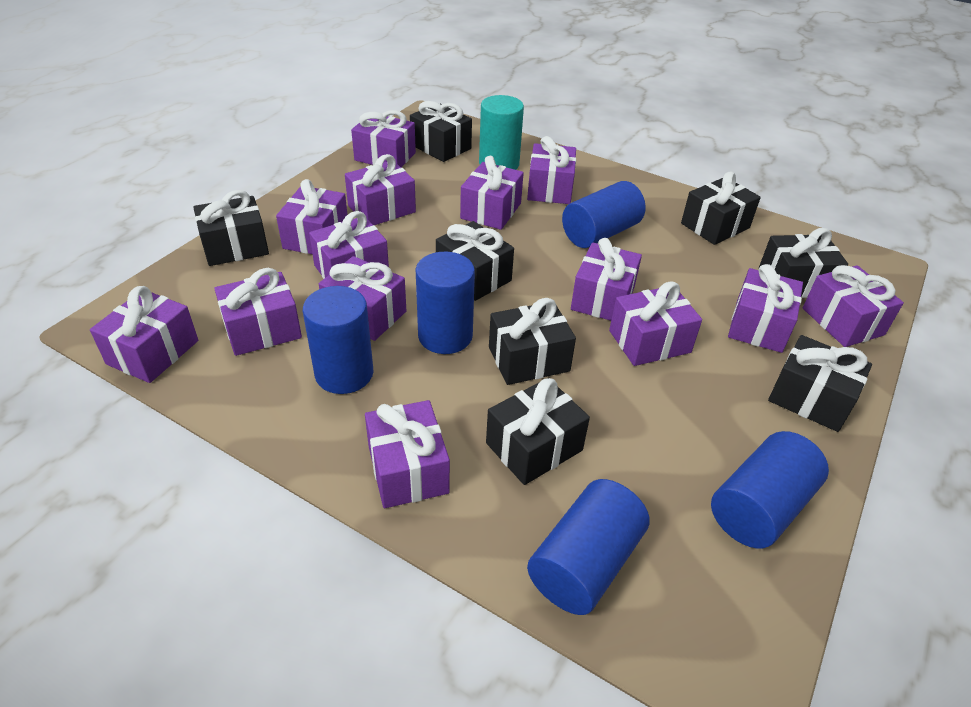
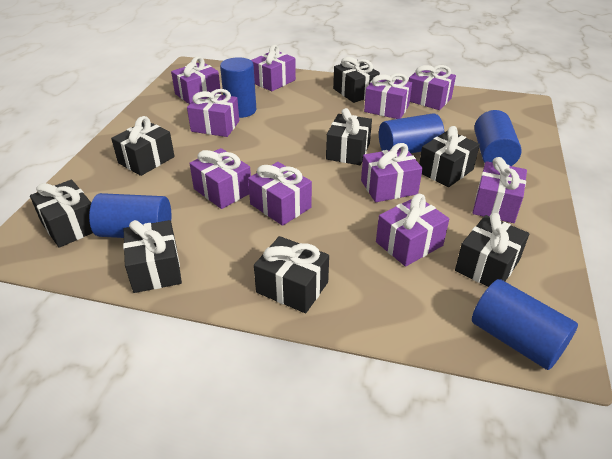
purple gift: [90,286,198,383] [214,268,302,356] [276,179,348,254] [309,211,389,279] [319,256,406,341] [345,154,416,225] [351,110,416,167] [365,400,450,508] [460,156,524,230] [527,136,576,204] [571,238,642,321] [609,281,702,366] [728,264,803,353] [803,265,904,347] = 14 -> [171,56,221,104] [187,89,239,137] [189,148,251,209] [248,162,312,226] [251,45,296,91] [361,143,423,202] [364,73,412,119] [376,194,449,267] [408,65,456,110] [473,157,527,223] = 10
turquoise cylinder: [479,95,524,170] = 1 -> none = 0

